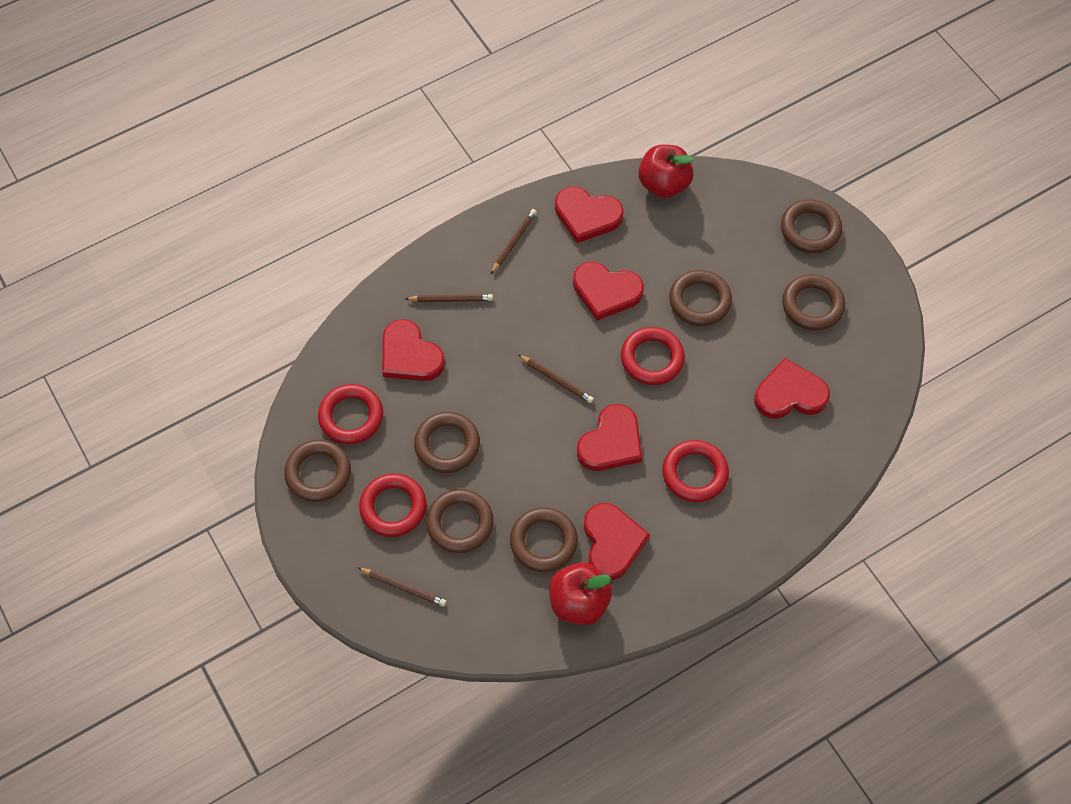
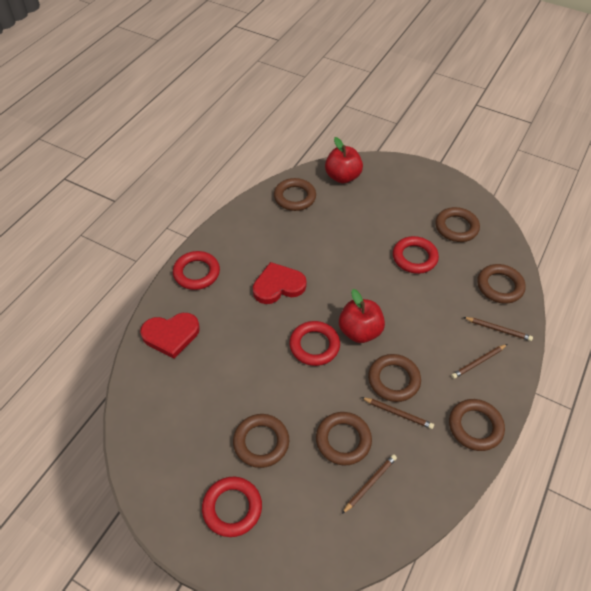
red heart: [382,319,445,381] [555,187,624,243] [573,262,644,320] [577,404,642,471] [584,503,650,580] [754,358,830,419] = 6 -> [140,313,200,359] [253,262,307,304] = 2

